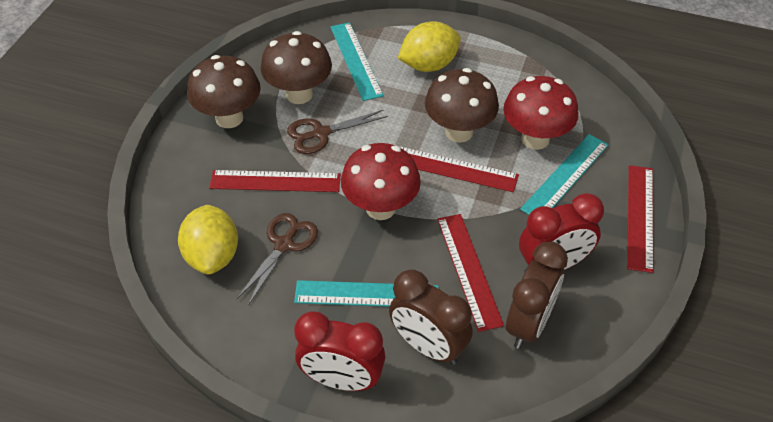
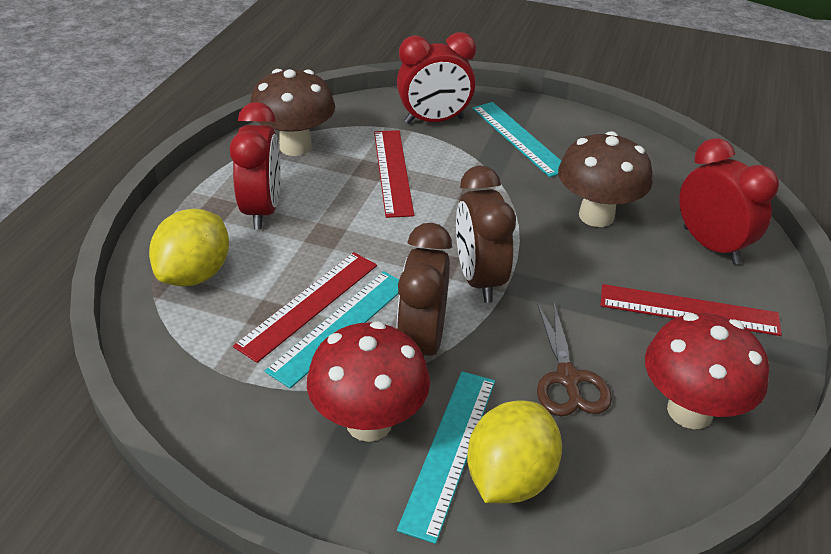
brown mushroom: [187,55,261,128] [260,31,332,104] [425,68,499,143] = 3 -> [250,69,335,156] [558,131,653,227] = 2
brown scissors: [237,213,318,305] [287,110,388,154] = 2 -> [537,301,612,416] = 1
red clock: [294,312,385,391] [519,193,604,272] = 2 -> [230,102,281,229] [397,32,476,124] [679,138,779,264] = 3
red ruler: [209,170,341,192] [399,146,519,192] [437,214,504,332] [627,165,654,273] = 4 -> [233,252,377,363] [374,130,414,218] [600,284,782,336] = 3

